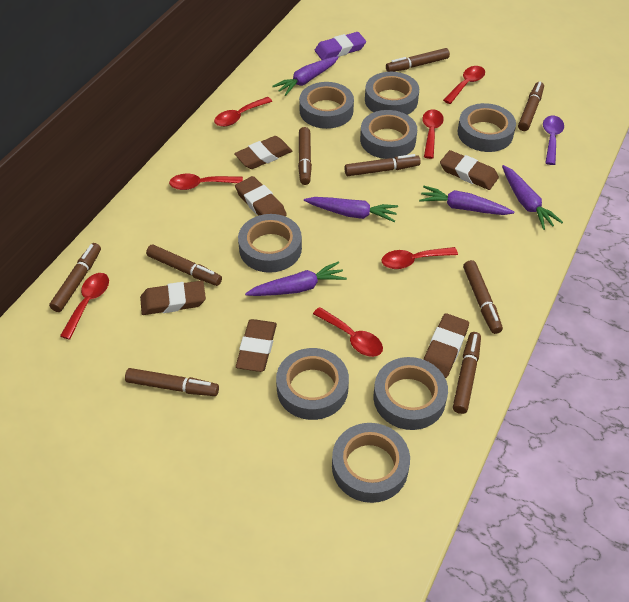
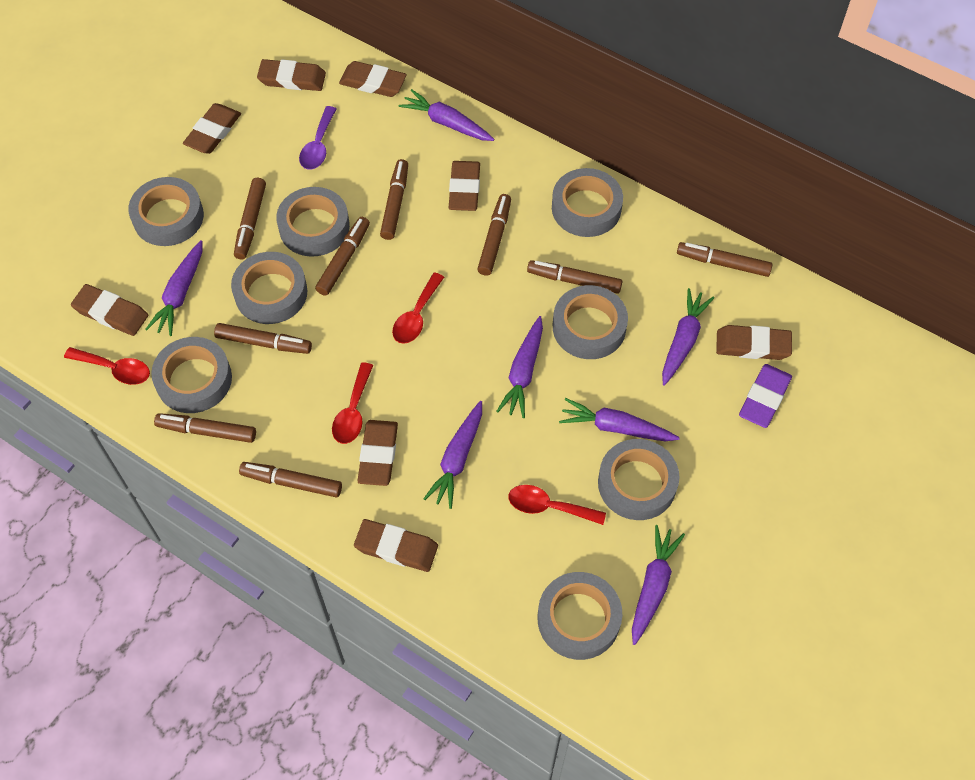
brown eraser: [140,280,206,315] [234,136,292,169] [235,176,287,216] [236,319,277,372] [423,313,469,378] [440,150,499,190] = 6 -> [71,284,148,336] [183,103,241,154] [257,59,326,91] [339,61,407,97] [354,519,438,572] [357,420,398,486] [449,161,480,211] [716,325,792,360] = 8
purple carrot: [245,261,347,296] [272,56,339,96] [304,197,398,222] [419,186,514,215] [502,165,563,230] = 5 -> [146,240,202,336] [398,89,494,141] [423,401,482,509] [497,316,543,418] [559,398,680,441] [632,525,685,645] [662,288,714,386] = 7
red spoon: [60,273,109,339] [169,174,243,190] [214,97,272,127] [313,307,383,357] [382,247,458,269] [422,109,444,159] [443,66,485,104] = 7 -> [64,347,150,385] [332,362,373,444] [392,272,444,344] [508,485,606,525] = 4

